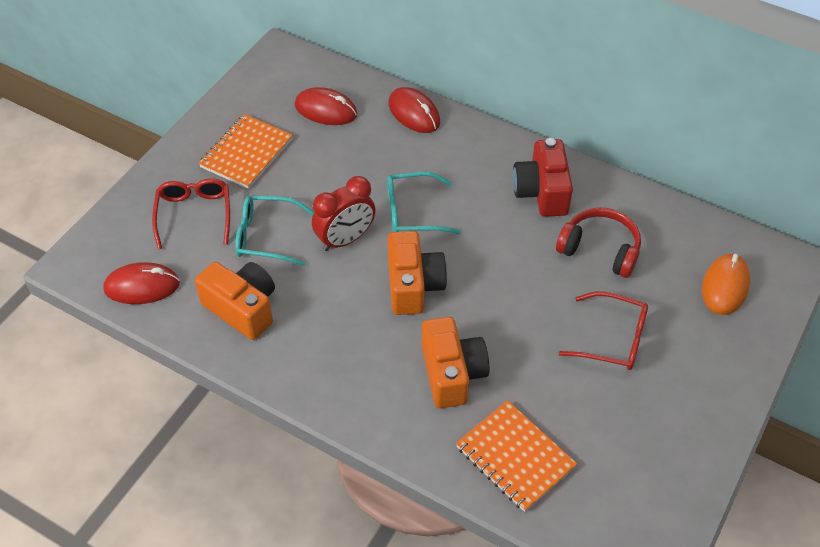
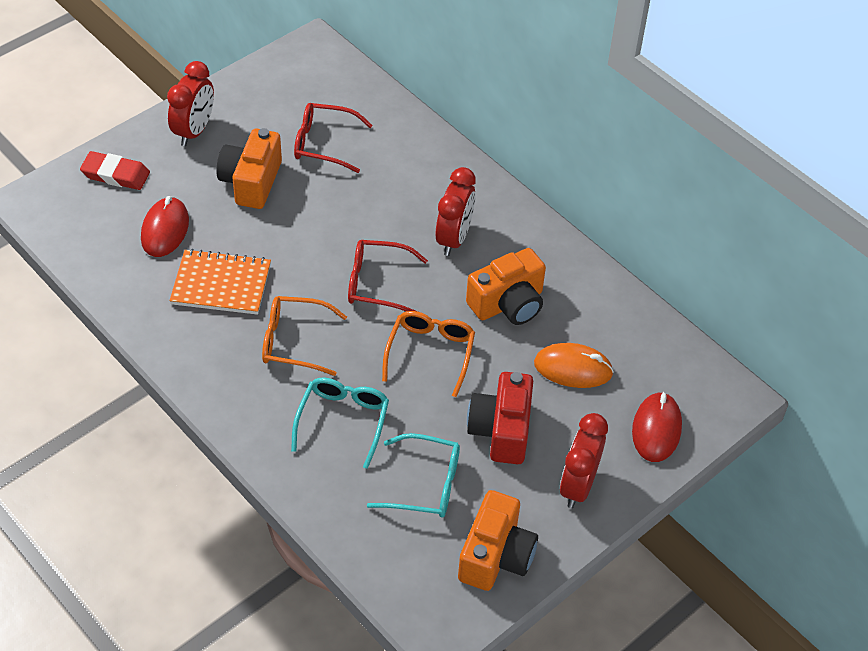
orange glasses: none = 0 -> [262,296,347,376] [382,311,475,397] = 2
orange notebook: [198,114,293,189] [456,400,577,512] = 2 -> [169,249,271,315] = 1
red clock: [312,176,376,251] = 1 -> [167,61,214,146] [436,167,476,256] [560,413,608,508] = 3
red eraser: none = 0 -> [80,151,150,190] = 1
red headphones: [556,207,641,278] = 1 -> none = 0
red mouse: [103,262,180,304] [295,87,358,125] [388,87,440,133] = 3 -> [141,196,189,257] [632,392,682,462] = 2

